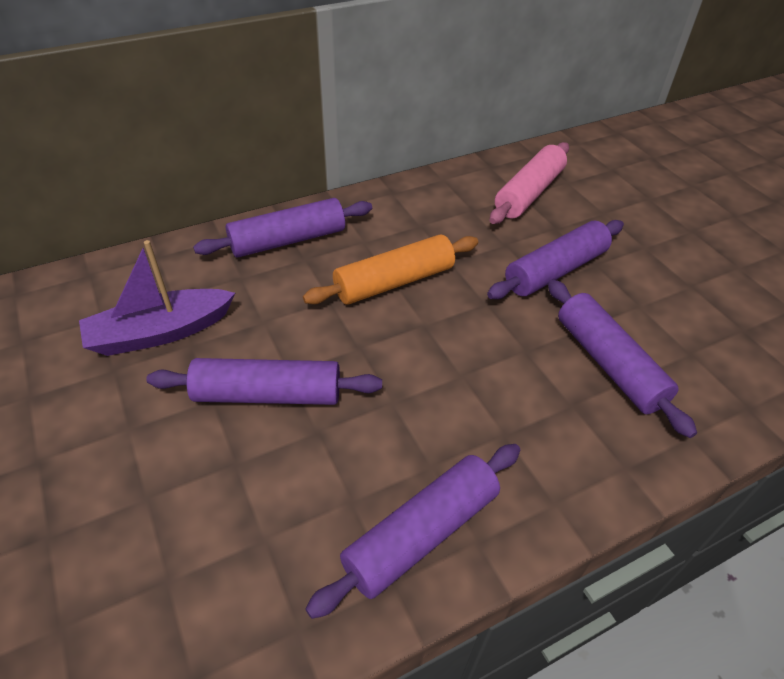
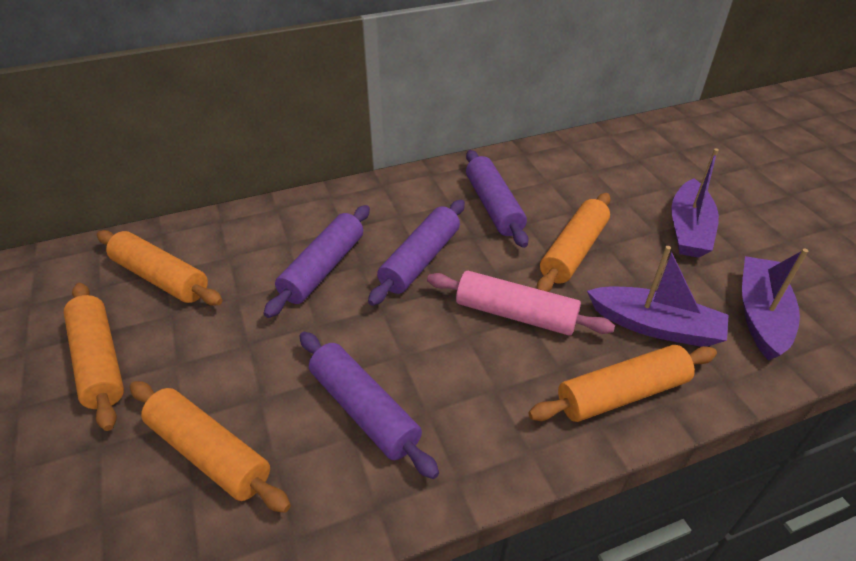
orange rolling pin: [303,235,478,305] = 1 -> [64,283,124,431] [97,230,223,306] [130,381,291,513] [528,345,717,422] [537,193,611,292] = 5
purple boat: [79,240,235,356] = 1 -> [587,246,729,347] [671,148,719,258] [742,249,808,360] = 3
purple rolling pin: [146,358,382,405] [193,198,372,257] [306,444,520,619] [487,220,624,299] [548,280,697,438] = 5 -> [263,205,370,318] [299,332,439,479] [368,200,465,306] [466,150,529,248] = 4

